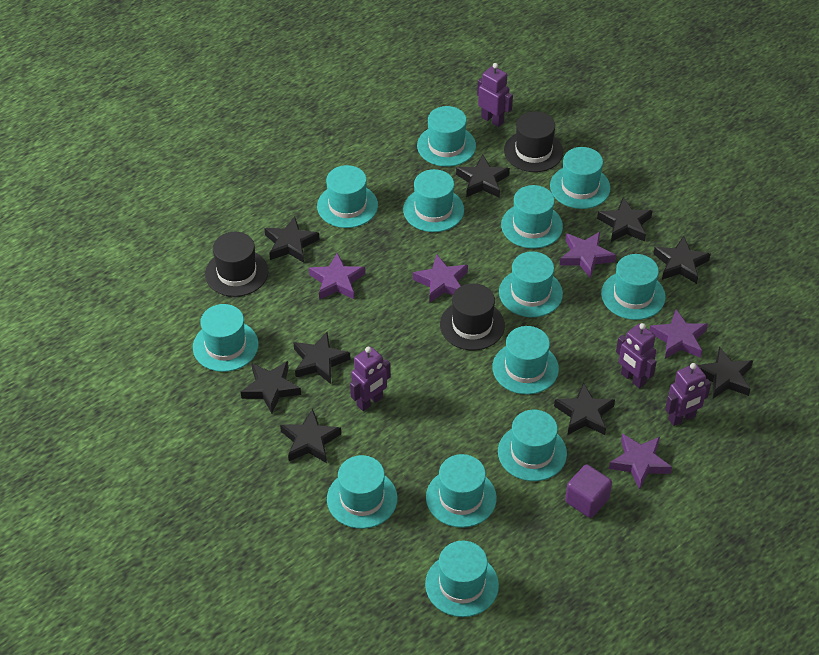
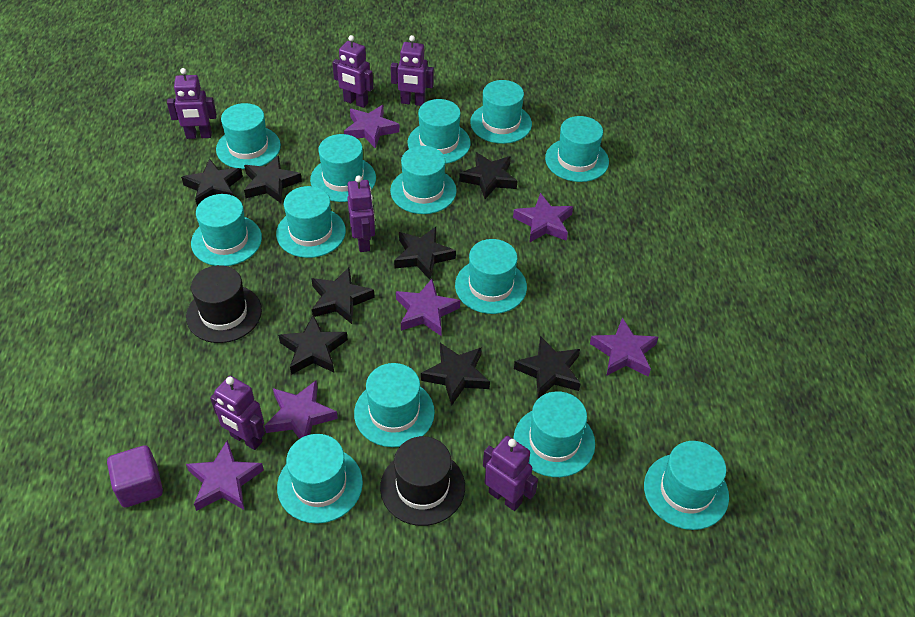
black hat: [205,232,268,297] [440,283,505,350] [504,111,563,172] = 3 -> [186,265,262,343] [380,436,465,526] = 2
black star: [241,361,301,413] [264,216,319,263] [280,409,341,463] [293,332,351,384] [456,155,510,198] [554,382,615,435] [597,197,652,242] [653,236,711,284] [698,347,753,399] = 9 -> [181,159,243,206] [244,155,302,203] [278,315,348,375] [311,267,375,324] [394,227,456,280] [421,343,490,406] [459,152,517,199] [514,336,581,399] = 8
purple robot: [350,347,391,411] [477,63,513,127] [616,323,657,389] [665,363,711,426] = 4 -> [167,68,217,139] [210,376,265,450] [332,35,373,108] [347,176,375,252] [391,35,434,106] [483,436,538,511] = 6
purple star: [309,253,365,300] [413,254,468,303] [560,232,616,278] [609,434,672,490] [649,309,708,359] = 5 -> [186,440,264,511] [264,380,338,439] [344,105,400,149] [396,279,460,336] [513,193,573,243] [590,317,658,377] = 6

